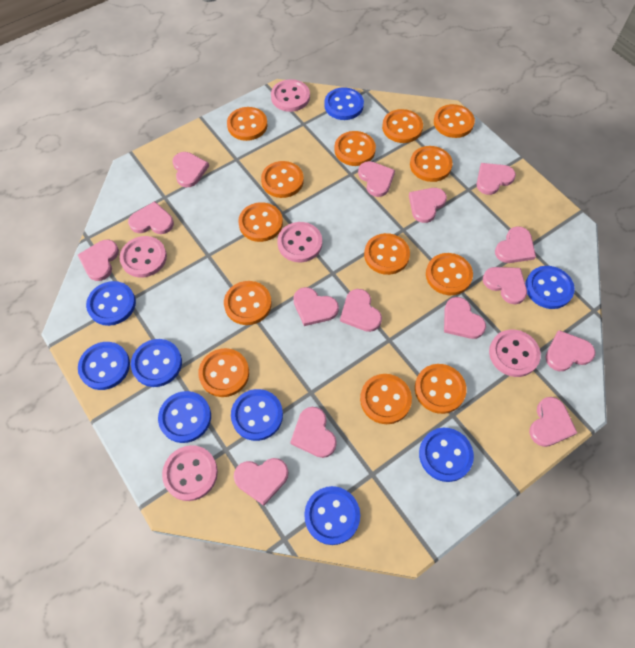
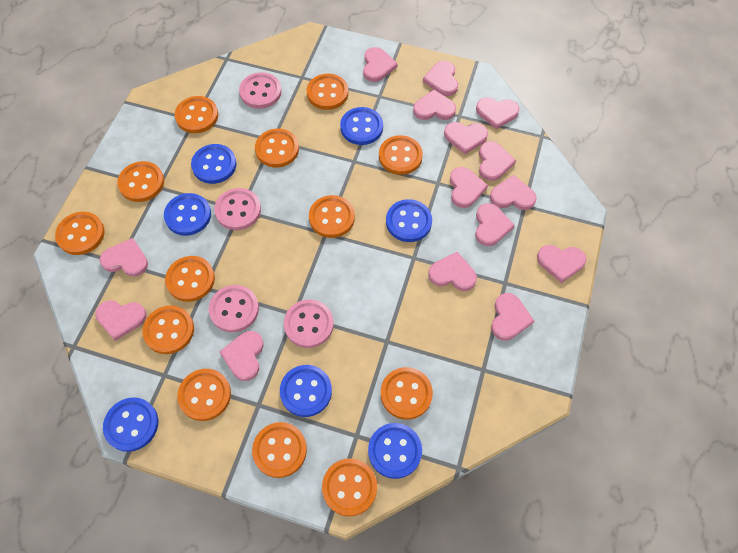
blue button: [78,342,130,390] [86,281,136,326] [131,339,182,387] [158,391,211,443] [231,389,283,441] [304,486,360,545] [324,87,364,120] [419,428,474,482] [525,266,575,309] = 9 -> [103,397,158,452] [164,193,211,236] [191,144,237,184] [280,365,332,417] [340,107,383,145] [368,423,422,479] [386,199,432,242] = 7
pink button: [120,236,167,277] [162,445,218,501] [271,79,310,112] [277,222,322,262] [489,330,541,377] = 5 -> [209,285,259,332] [214,188,261,230] [239,72,282,109] [284,300,334,348] = 4

